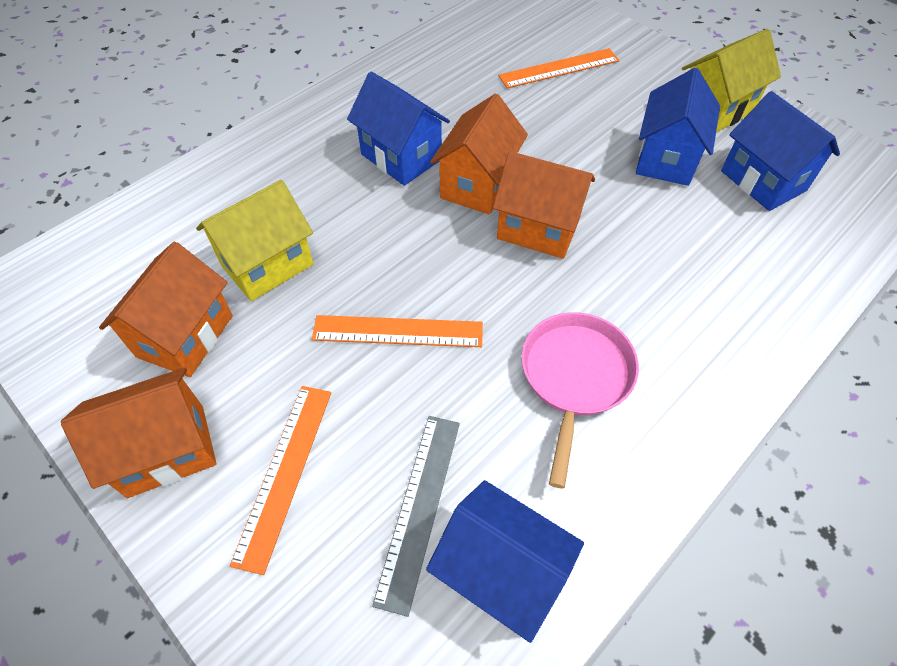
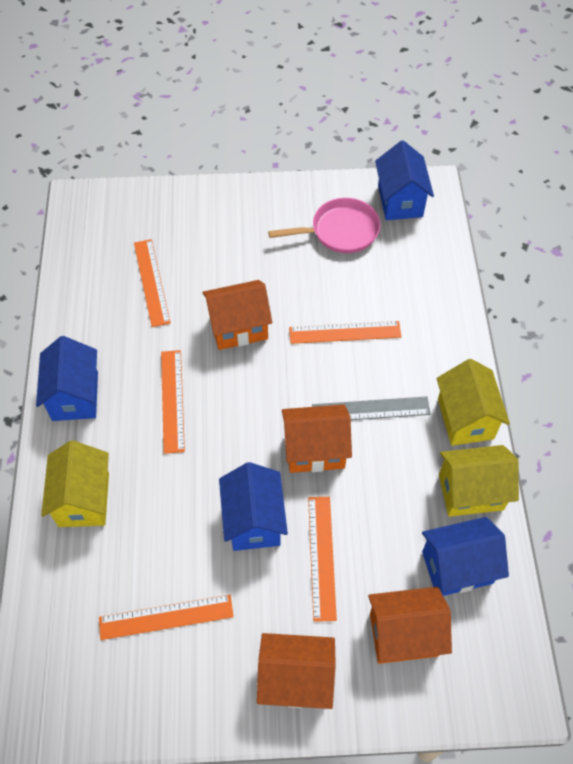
orange ruler: [230,386,331,575] [312,315,483,347] [498,48,619,88] = 3 -> [99,595,234,640] [134,239,171,327] [161,350,185,454] [289,321,402,344] [308,497,337,622] = 5
yellow house: [196,180,314,301] [682,29,781,133] = 2 -> [41,440,109,527] [437,359,510,446] [439,445,519,517] = 3

